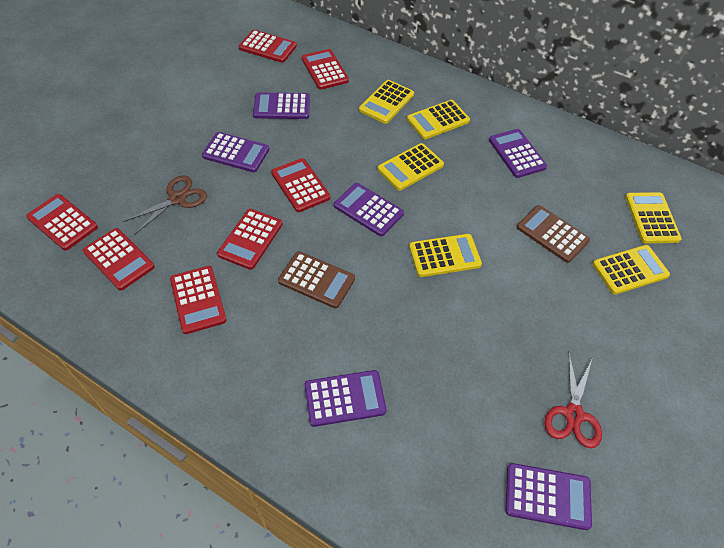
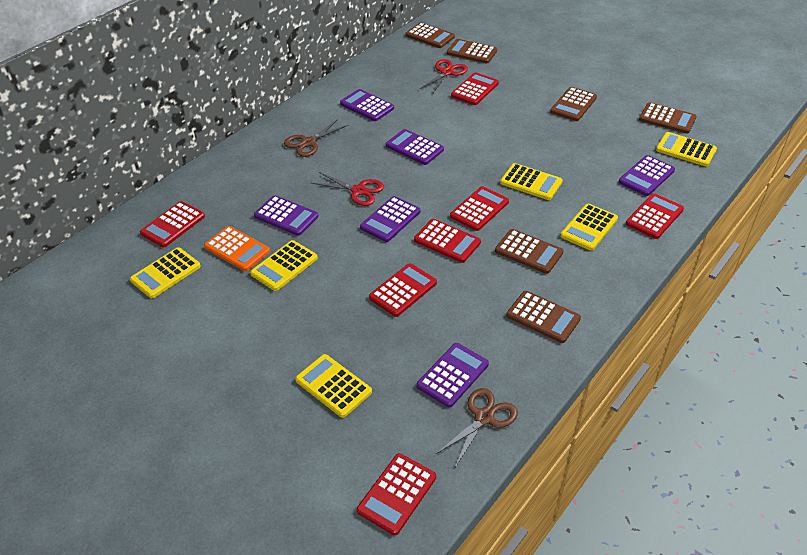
brown calculator: [278,251,355,308] [517,205,590,263] = 2 -> [405,23,455,48] [447,39,497,64] [495,229,564,274] [506,291,581,343] [550,87,597,121] [639,102,697,134] = 6
brown scissors: [122,175,207,234] = 1 -> [284,119,348,157] [436,388,518,467] = 2
orange calculator: none = 0 -> [204,226,270,271] = 1
red scissors: [544,354,602,448] = 1 -> [312,172,384,206] [420,59,468,93] = 2

